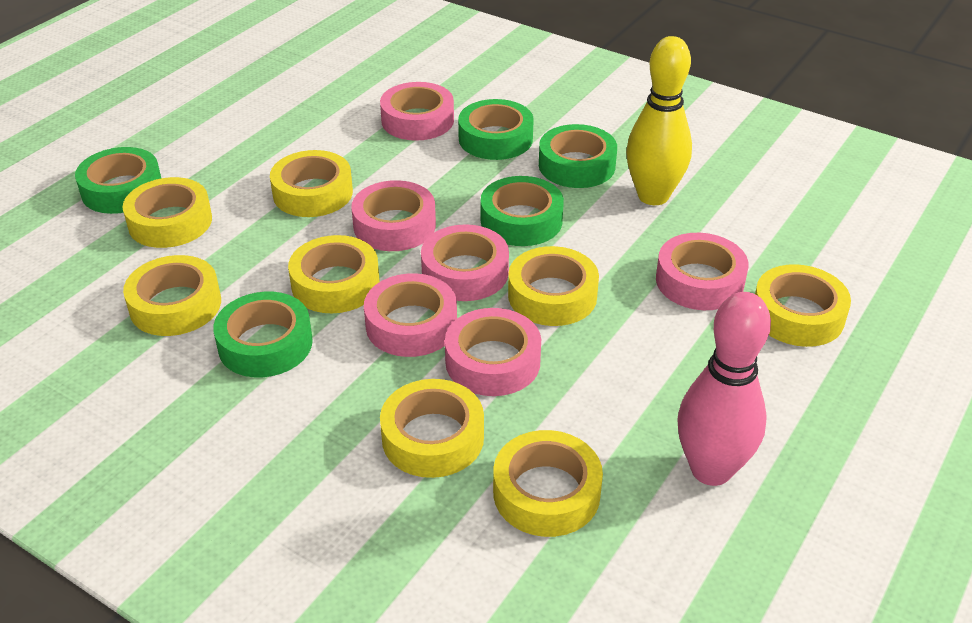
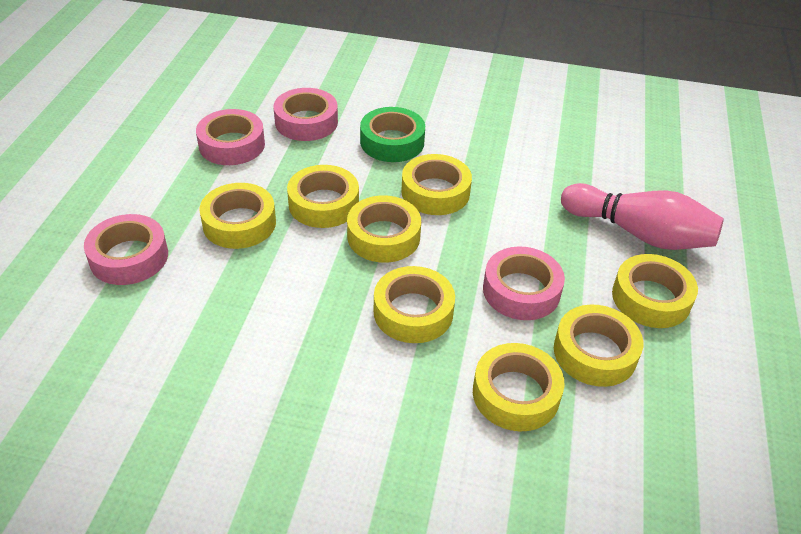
green tape: [75,147,161,214] [213,292,313,377] [458,99,534,160] [481,176,564,246] [539,124,617,188] = 5 -> [360,107,425,162] = 1
pink tape: [351,180,436,251] [364,273,457,357] [380,82,454,141] [421,224,509,301] [445,308,541,396] [656,233,749,310] = 6 -> [84,214,168,285] [196,109,265,165] [273,88,338,141] [483,246,565,320] = 4
yellow bowling pin: [626,36,692,205] = 1 -> none = 0

